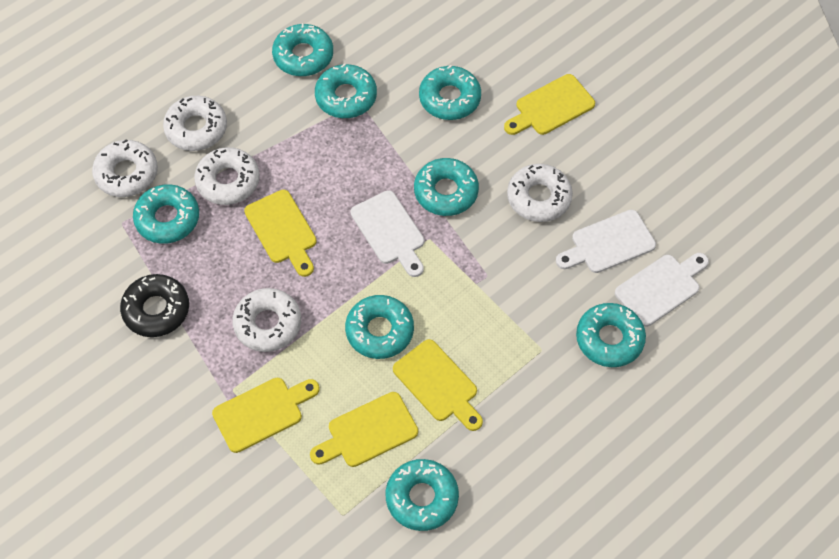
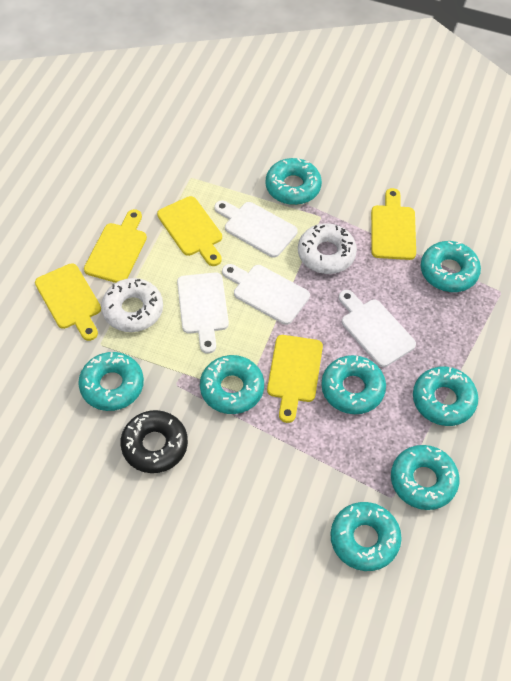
white cutting board: [351,190,424,277] [556,210,656,273] [615,253,709,327] = 3 -> [177,272,229,354] [214,200,298,258] [222,264,310,325] [339,290,416,367] = 4
white donut: [92,139,158,197] [163,96,227,151] [194,147,260,205] [233,288,301,352] [507,164,573,222] = 5 -> [101,278,163,332] [298,223,357,274] = 2

